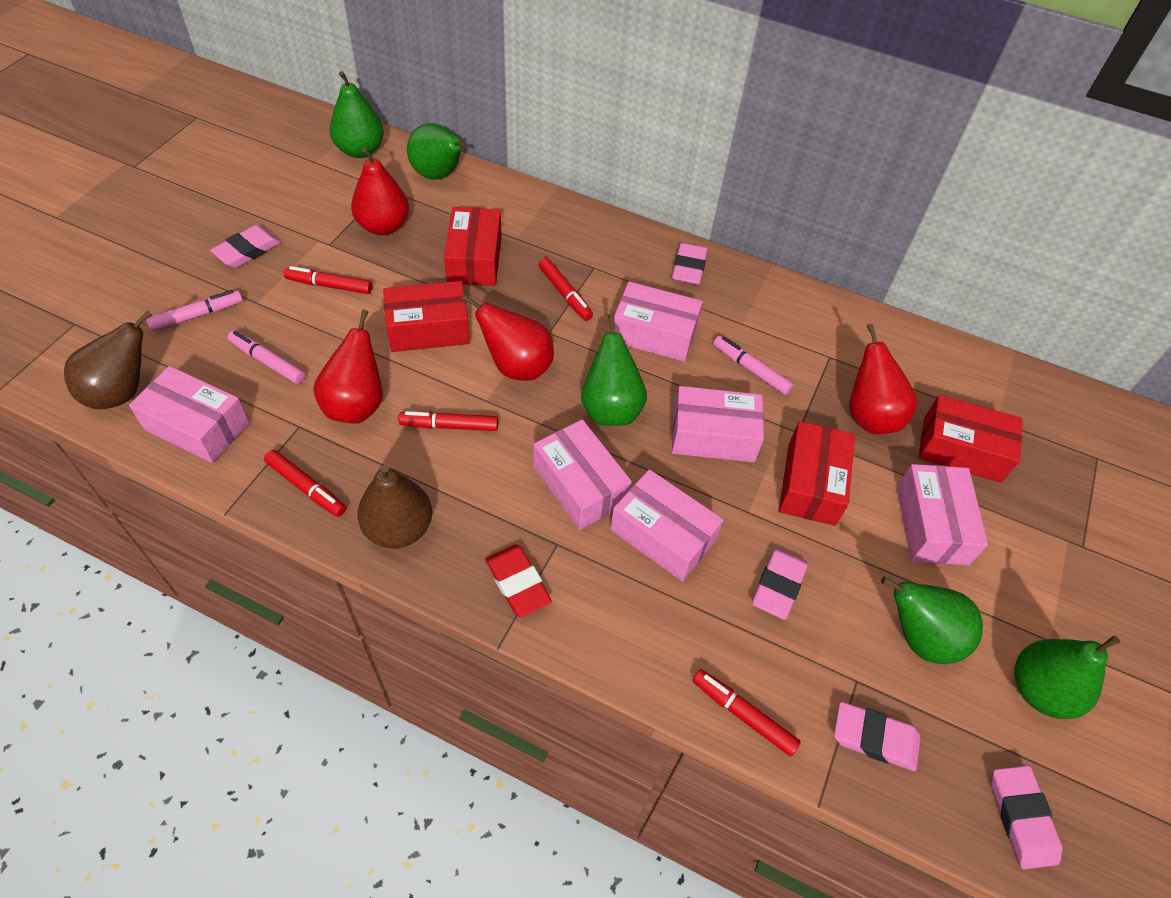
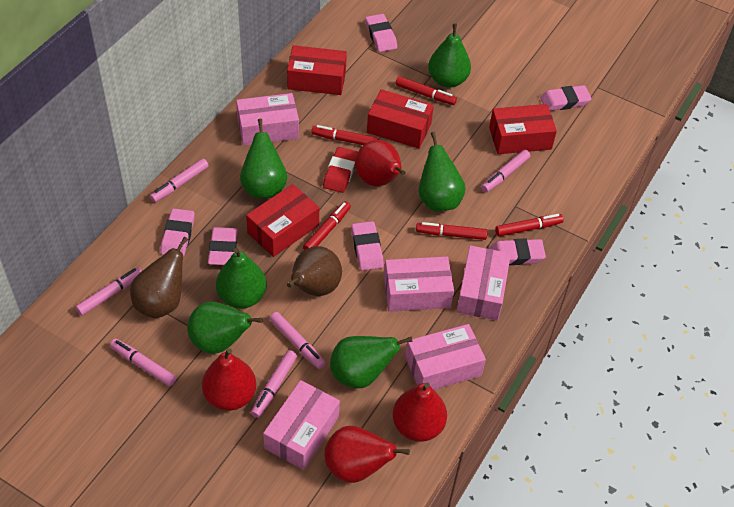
green pear: [330,71,384,158] [407,123,468,180] [581,313,647,426] [881,577,983,664] [1014,635,1120,719] = 5 -> [187,301,263,354] [216,248,267,309] [240,119,287,199] [330,336,413,388] [418,132,466,212] [428,23,471,88] = 6
pink box: [129,366,249,463] [533,419,632,530] [610,469,723,581] [614,282,702,362] [672,386,764,462] [897,464,988,565] = 6 -> [236,93,299,146] [263,380,340,470] [384,257,454,312] [405,324,486,390] [457,245,511,321] = 5
pink eraser: [210,225,281,268] [672,243,708,285] [752,548,808,620] [834,702,921,771] [992,765,1062,869] = 5 -> [161,208,195,257] [208,227,238,265] [351,221,384,271] [365,14,397,52] [490,239,546,265] [540,85,591,111] = 6
pink marker: [146,290,243,331] [228,331,305,384] [713,336,794,395] = 3 -> [76,267,142,316] [110,339,176,386] [150,158,209,202] [251,350,297,418] [270,312,325,369] [481,150,530,192] = 6

